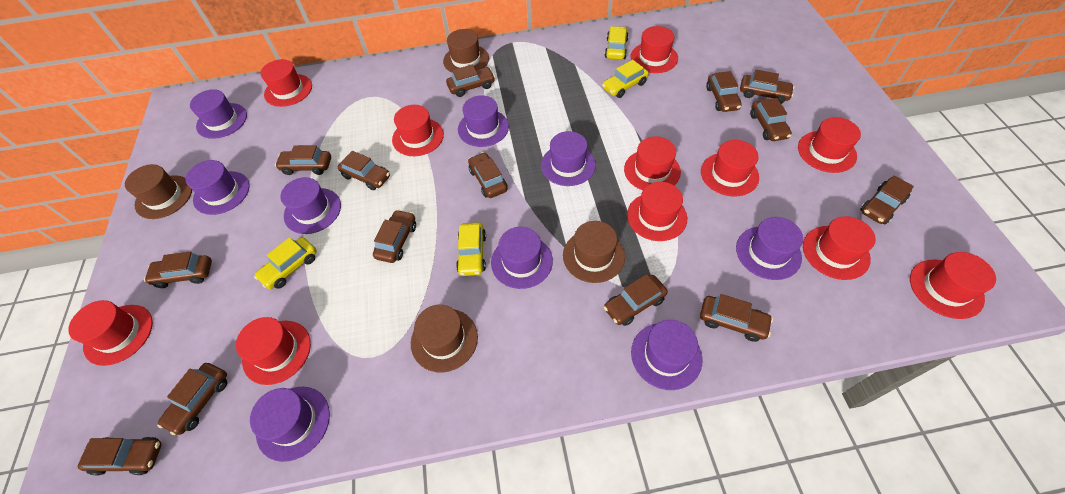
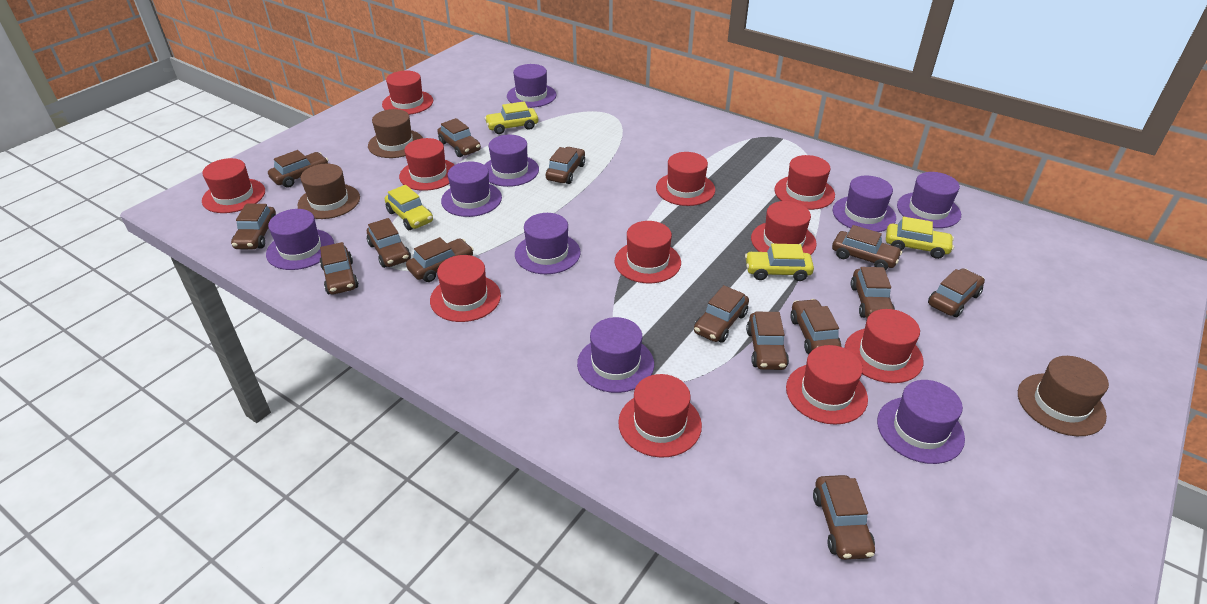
brown hat: [125,164,192,219] [411,305,478,372] [443,29,489,73] [563,221,625,283] = 4 -> [298,164,360,219] [368,109,423,158] [1018,356,1109,436] = 3

